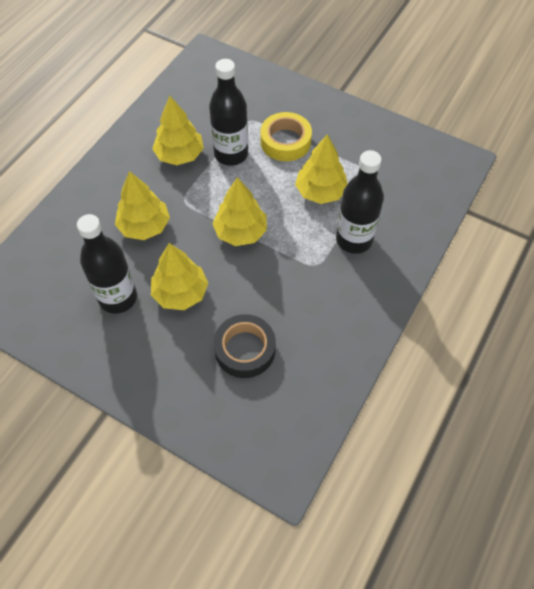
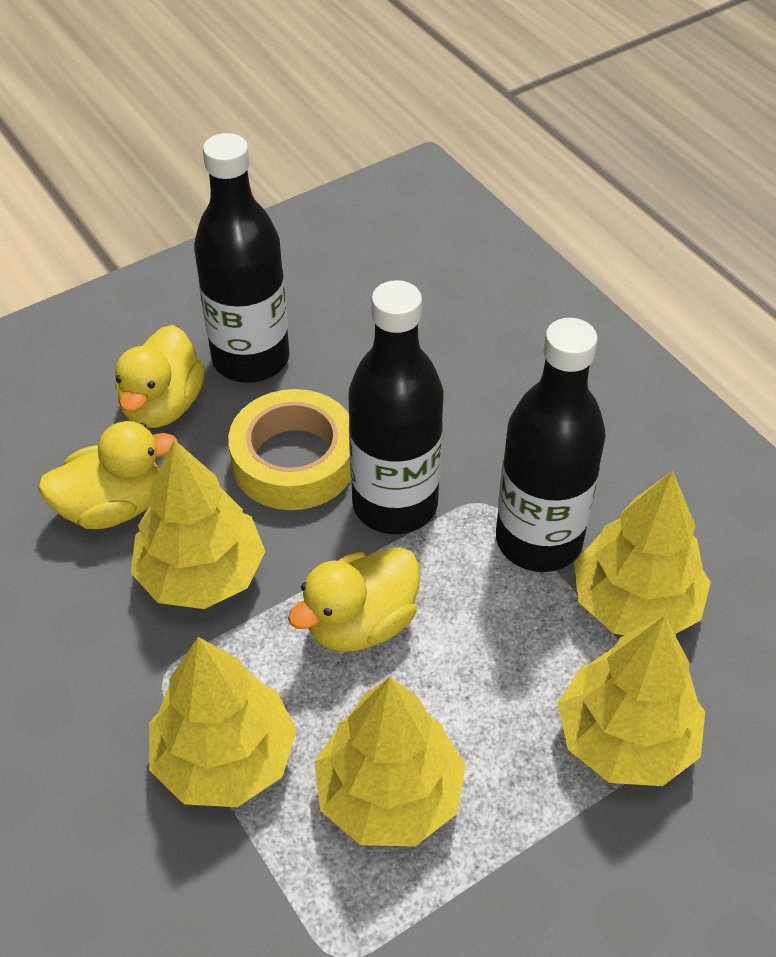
black tape: [214,314,276,378] = 1 -> none = 0
yellow duck: none = 0 -> [38,421,178,529] [115,325,205,428] [288,547,420,652] = 3

